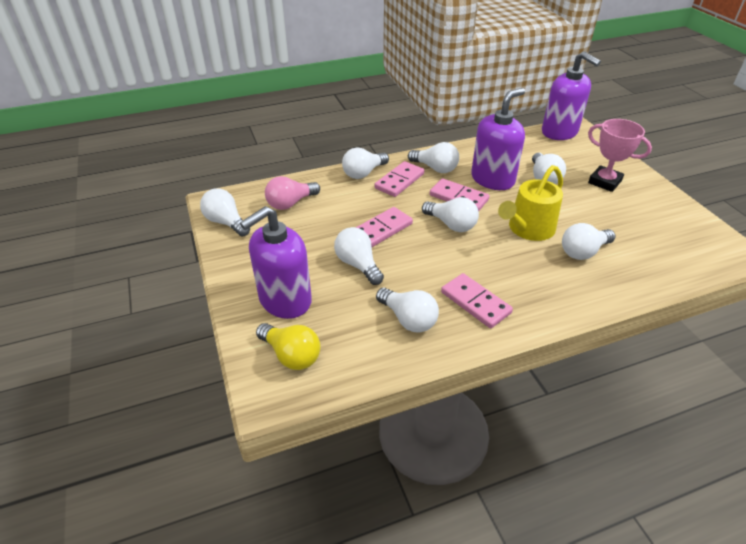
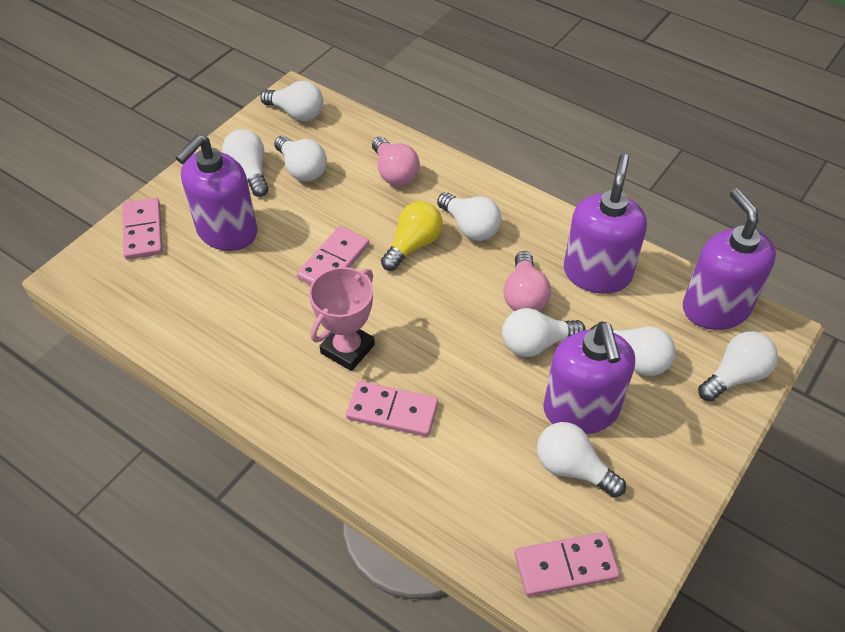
pink light bulb: [265,176,320,210] = 1 -> [372,137,420,186] [503,251,551,311] = 2
purple soap dispenser: [240,206,312,319] [471,88,525,190] [542,51,601,140] = 3 -> [176,135,257,251] [543,321,635,434] [564,154,647,294] [683,189,776,330] = 4
yellow watering can: [498,165,563,241] = 1 -> none = 0

